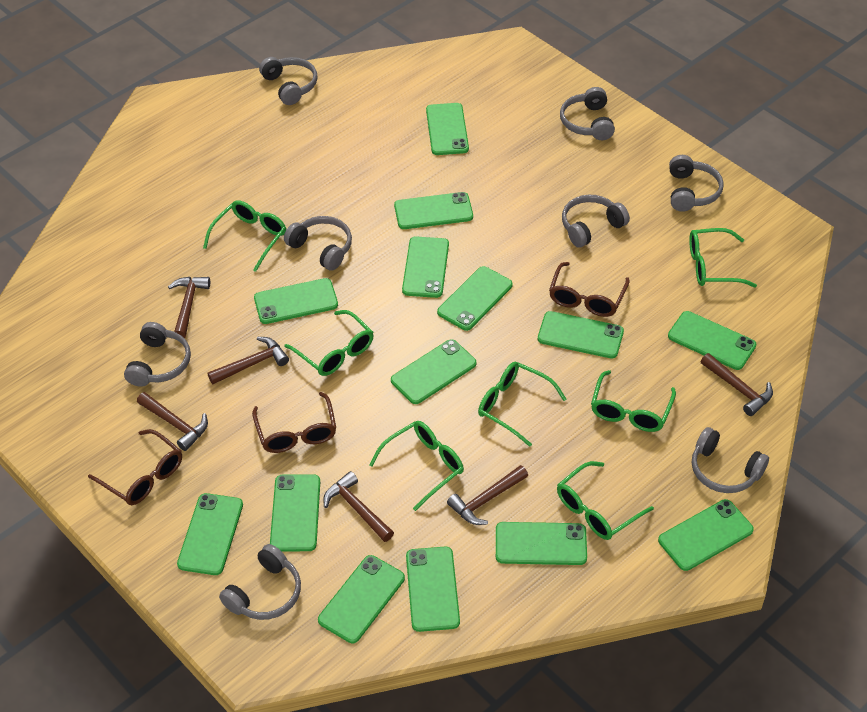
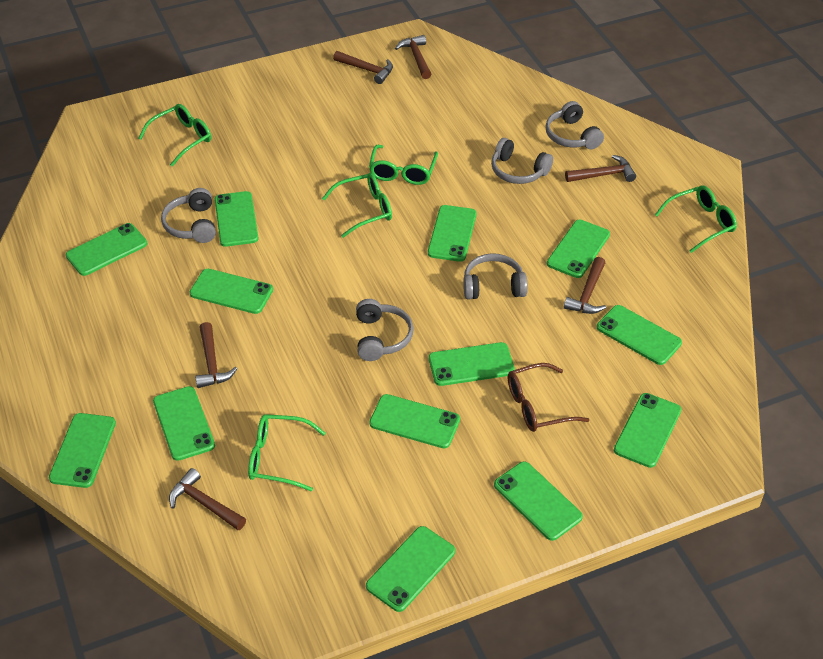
brown glasses: [88,429,182,505] [252,392,336,453] [549,262,630,317] = 3 -> [508,363,589,432] = 1
green glasses: [203,200,286,272] [284,310,374,376] [369,421,464,511] [478,362,566,447] [557,461,654,540] [591,370,676,432] [689,228,757,288] = 7 -> [139,104,211,167] [248,414,326,491] [322,173,392,238] [369,145,438,185] [655,185,737,253] = 5
green phone: [177,493,243,575] [254,278,338,324] [270,474,320,551] [318,555,405,643] [391,339,477,404] [394,192,473,229] [402,236,449,298] [406,547,460,632] [426,103,469,155] [437,266,513,331] [496,522,587,565] [538,311,624,359] [658,499,754,571] [668,311,757,370] = 14 -> [49,413,116,488] [66,223,147,276] [153,386,215,461] [190,269,273,314] [215,191,259,247] [366,526,455,612] [369,394,460,448] [428,205,477,262] [429,342,515,386] [494,462,583,541] [547,220,610,278] [597,305,682,365] [614,393,681,468] = 13
grey headphones: [124,322,191,387] [219,544,301,620] [259,57,317,105] [284,216,352,271] [560,87,615,140] [562,195,630,248] [669,155,724,212] [692,427,769,493] = 8 -> [161,188,216,243] [356,299,414,361] [463,253,528,300] [491,138,553,184] [545,101,604,149] = 5

